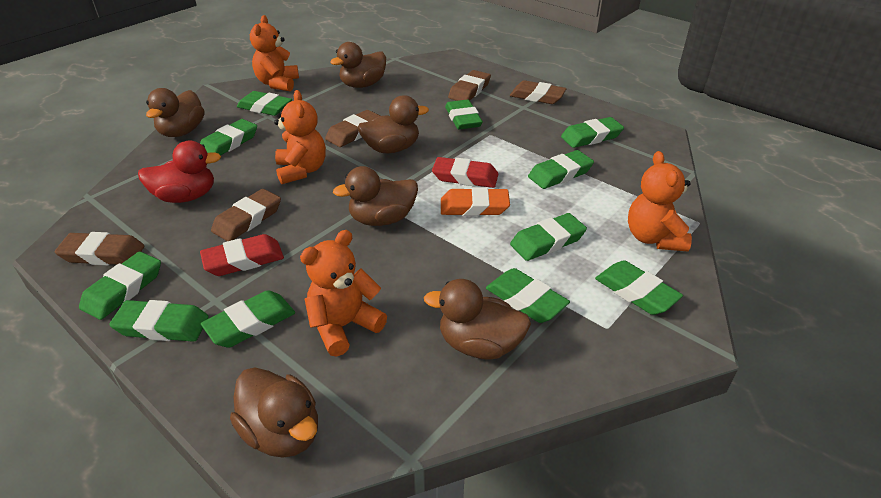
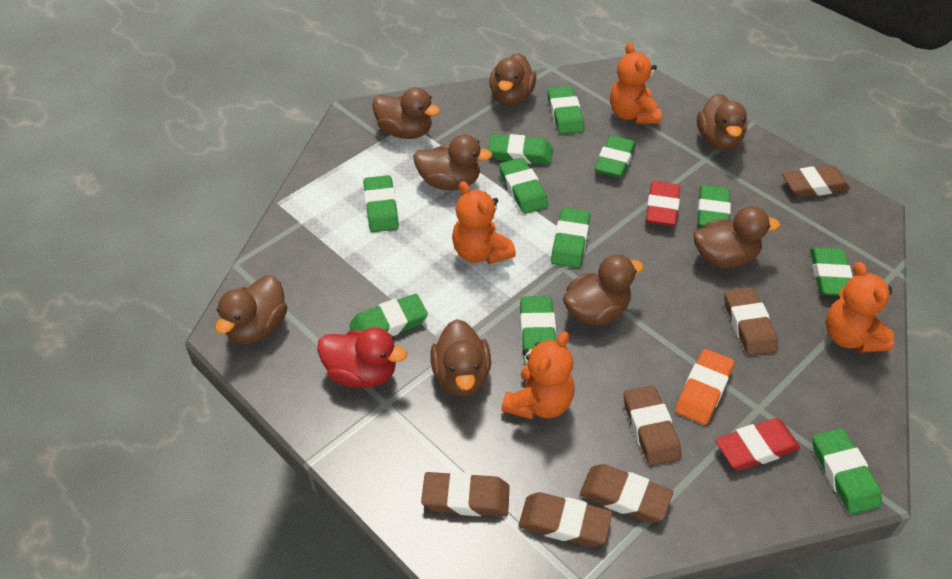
brown duck: [146,88,204,137] [230,367,318,458] [330,42,386,88] [333,166,418,226] [358,95,429,153] [424,279,531,360] = 6 -> [215,275,287,344] [372,87,440,139] [413,135,493,190] [430,319,491,397] [489,53,536,106] [563,255,644,325] [693,206,780,268] [697,93,747,151] = 8
brown eraser: [55,232,145,266] [211,189,281,241] [325,110,380,147] [448,70,491,101] [510,80,567,104] = 5 -> [421,472,510,517] [519,492,612,547] [580,464,673,523] [624,385,682,466] [724,287,778,356] [782,165,850,198] = 6

